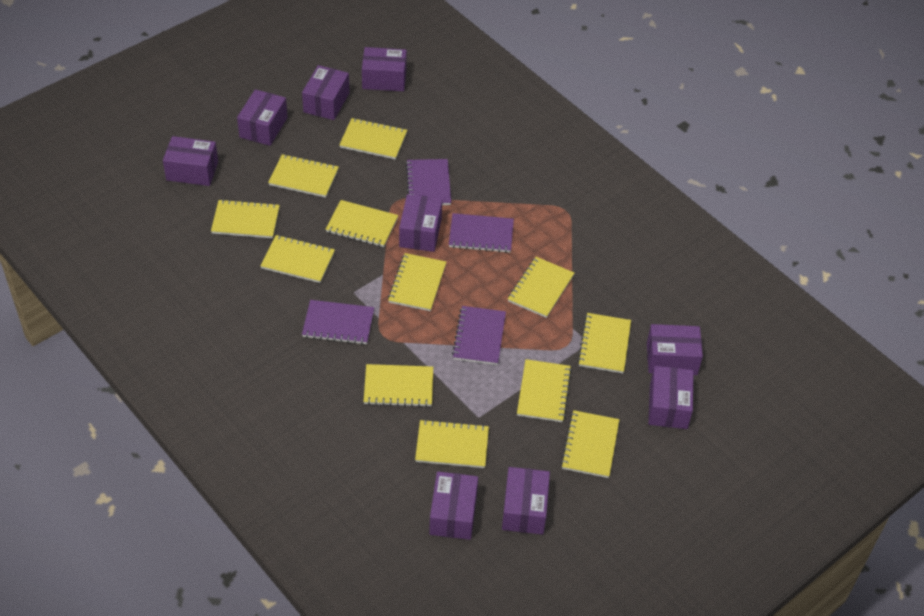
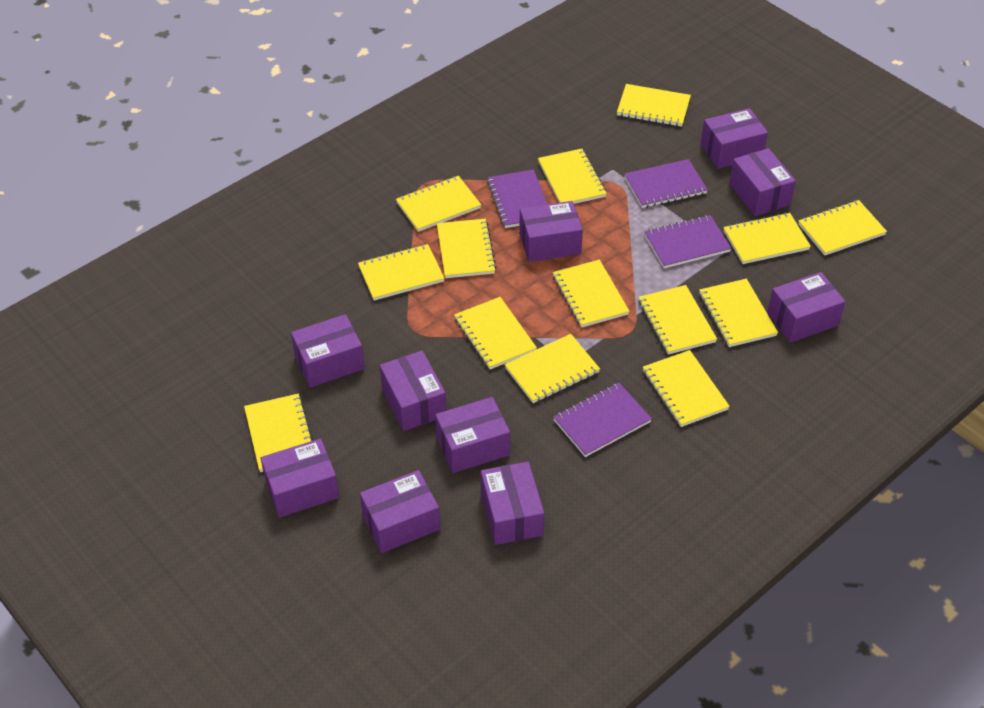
purple box: [163,136,218,186] [237,89,288,146] [302,65,350,120] [362,47,407,91] [399,194,442,252] [429,472,478,540] [502,467,550,535] [647,324,703,375] [648,366,694,429] = 9 -> [260,438,339,518] [291,314,365,388] [360,470,440,553] [380,350,446,431] [435,397,510,473] [481,461,544,545] [519,201,583,262] [701,108,768,169] [729,148,796,216] [767,272,845,343] = 10
yellow notebook: [211,199,280,239] [260,235,335,283] [268,154,339,198] [326,200,398,247] [339,118,407,160] [363,364,433,407] [388,253,446,311] [415,419,489,468] [508,257,574,318] [517,359,572,422] [561,410,619,478] [578,313,631,373] = 12 -> [244,394,313,472] [358,244,445,301] [396,176,481,232] [437,219,497,278] [454,297,537,369] [505,334,600,403] [538,149,607,204] [553,260,630,328] [617,84,691,127] [638,285,717,355] [643,350,730,427] [699,279,778,347] [723,213,811,264] [798,200,887,255] = 14

